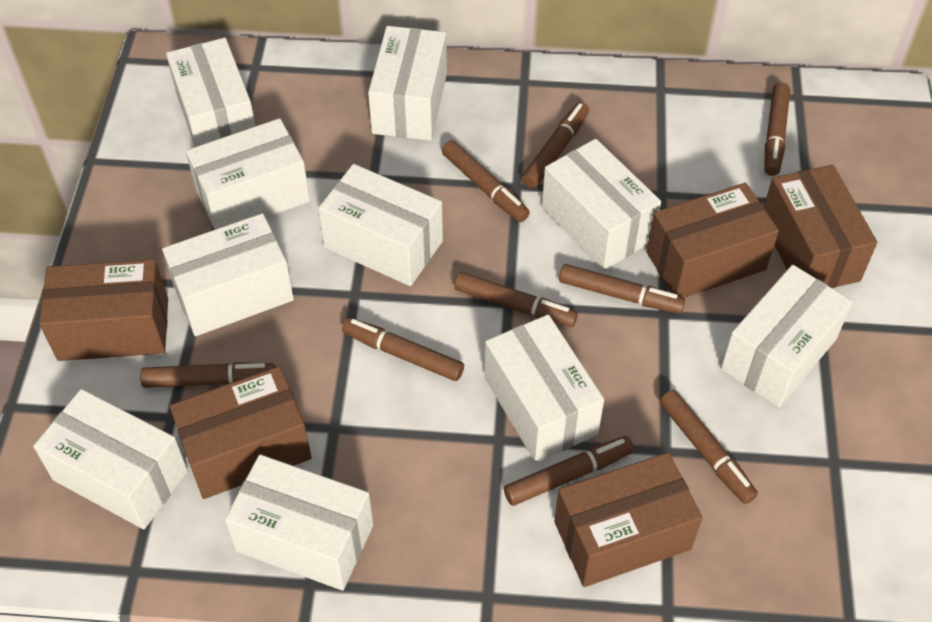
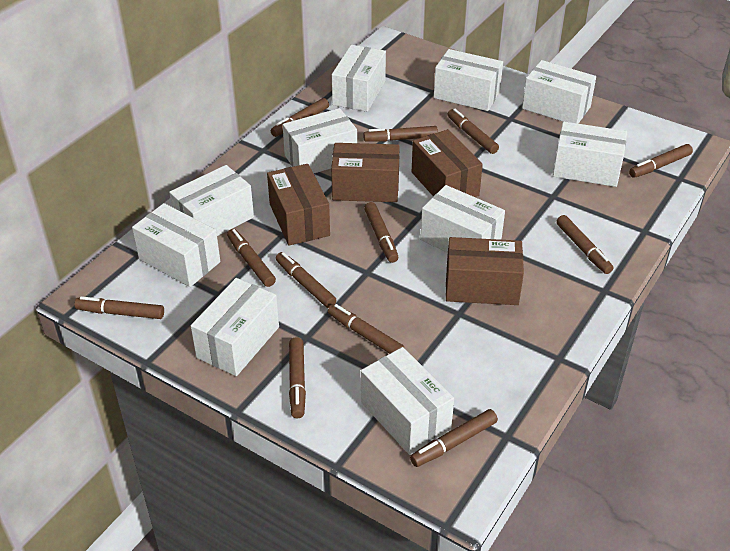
brown box: [39,259,168,361] [170,366,312,499] [554,452,702,587] [646,183,779,298] [764,165,877,288] = 5 -> [267,164,330,246] [331,143,400,202] [412,129,483,197] [446,237,524,305] = 4
brown marker: [140,362,275,388] [342,318,464,381] [442,140,530,222] [454,272,578,327] [504,436,634,506] [522,102,589,188] [559,264,685,313] [660,390,758,504] [764,83,790,176] = 9 -> [74,296,164,319] [227,229,276,287] [271,98,329,137] [276,252,336,308] [289,337,306,418] [328,304,404,354] [363,126,438,142] [364,202,398,263] [410,409,498,467] [448,108,499,154] [556,215,613,274] [629,144,693,178] = 12

